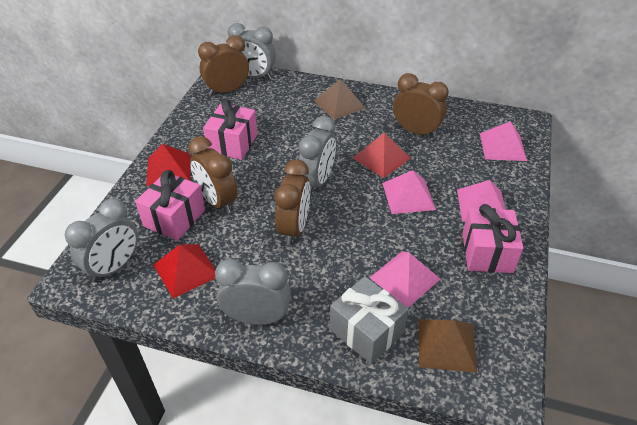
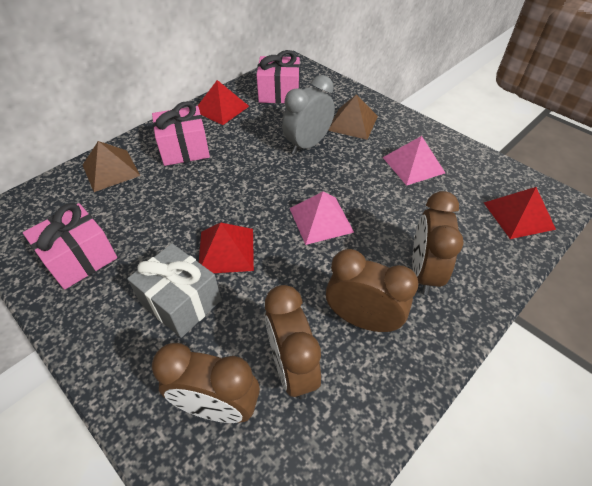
grey clock: [65,198,138,283] [215,259,291,325] [228,23,276,80] [298,116,336,195] = 4 -> [282,75,335,154] = 1
pink pyramid: [370,251,440,308] [382,170,436,214] [457,180,506,222] [480,121,527,161] = 4 -> [290,191,354,245] [383,136,445,186] = 2

